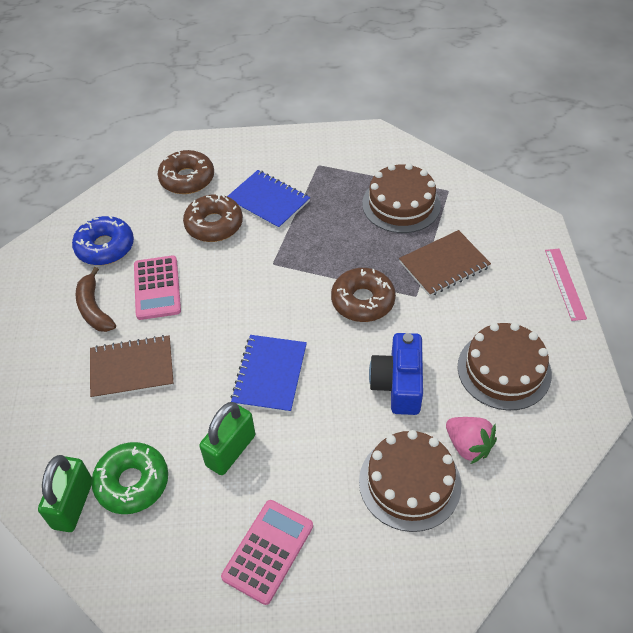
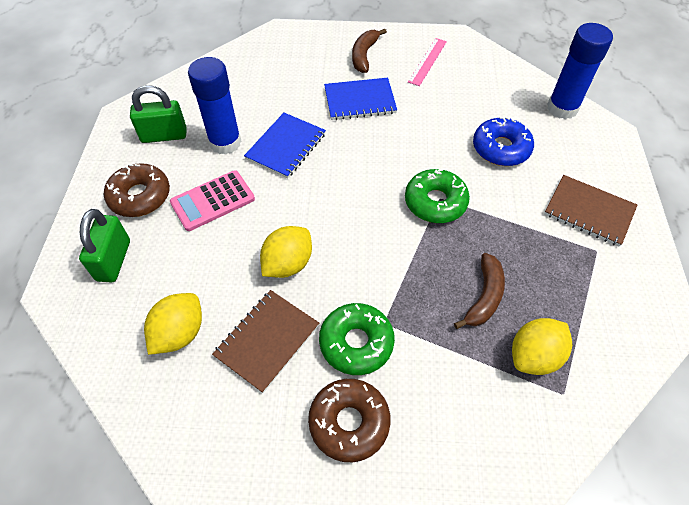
blue camera: [369,333,423,415] = 1 -> none = 0
blue glue stick: none = 0 -> [188,57,242,155] [547,23,613,119] = 2
brown banana: [76,267,116,332] = 1 -> [352,29,387,73] [454,253,505,329] = 2
brown cake: [359,430,461,532] [362,163,441,233] [458,323,552,410] = 3 -> none = 0
brown donut: [158,150,214,194] [183,194,243,242] [331,268,396,322] = 3 -> [104,163,170,217] [308,379,391,462] = 2
green donut: [91,442,168,514] = 1 -> [319,303,395,375] [405,169,470,223] = 2
pink calculator: [134,255,181,320] [221,500,313,605] = 2 -> [170,170,255,231] = 1
pink strawberry: [446,417,497,464] = 1 -> none = 0
yellow lemon: none = 0 -> [144,293,202,355] [260,226,312,278] [512,318,572,375] = 3

